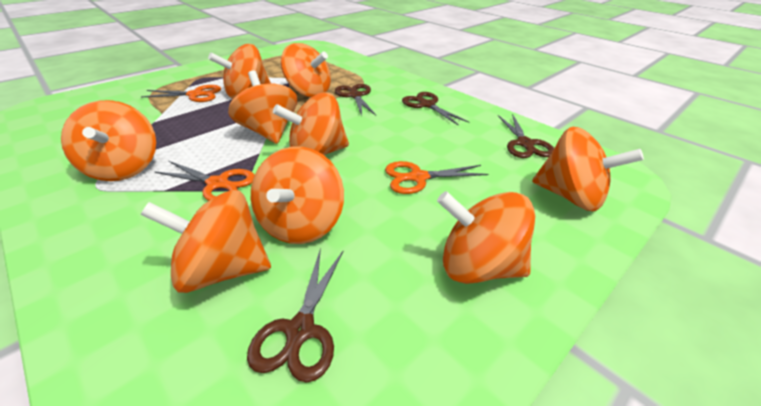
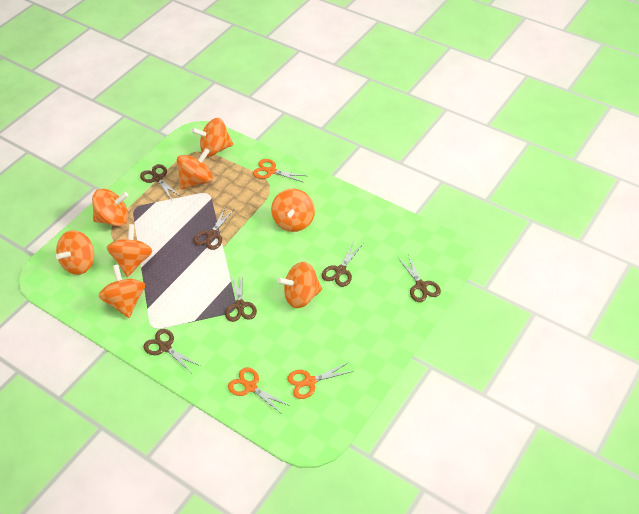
brown scissors: [247,248,344,383] [335,84,376,116] [402,92,469,126] [498,114,554,158] = 4 -> [140,164,181,200] [143,329,200,372] [193,208,234,250] [225,273,257,322] [322,240,363,287] [398,255,441,302] = 6
orange spinning top: [61,100,156,181] [141,190,271,293] [208,44,271,99] [228,70,297,144] [251,147,344,244] [273,92,349,155] [281,43,331,97] [437,191,535,284] [532,127,644,211] = 9 -> [56,230,94,275] [92,189,129,226] [98,264,145,318] [107,224,153,277] [177,148,213,190] [192,118,233,157] [271,189,315,232] [277,262,322,308] = 8

